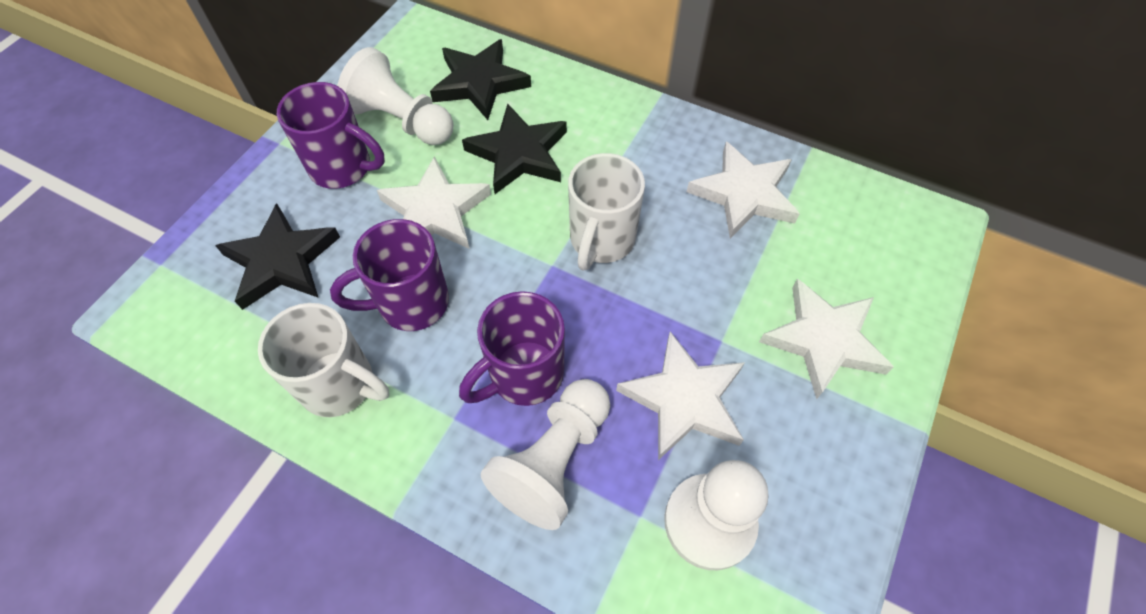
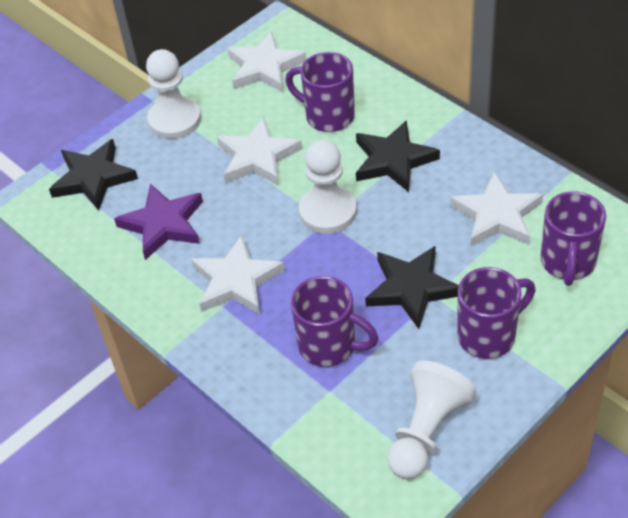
purple mug: [277,82,385,189] [330,219,449,331] [459,291,565,406] = 3 -> [285,52,355,132] [291,276,379,367] [457,267,535,359] [541,192,606,286] = 4
purple star: none = 0 -> [114,184,203,260] = 1
white mug: [258,303,390,417] [568,153,645,271] = 2 -> none = 0

